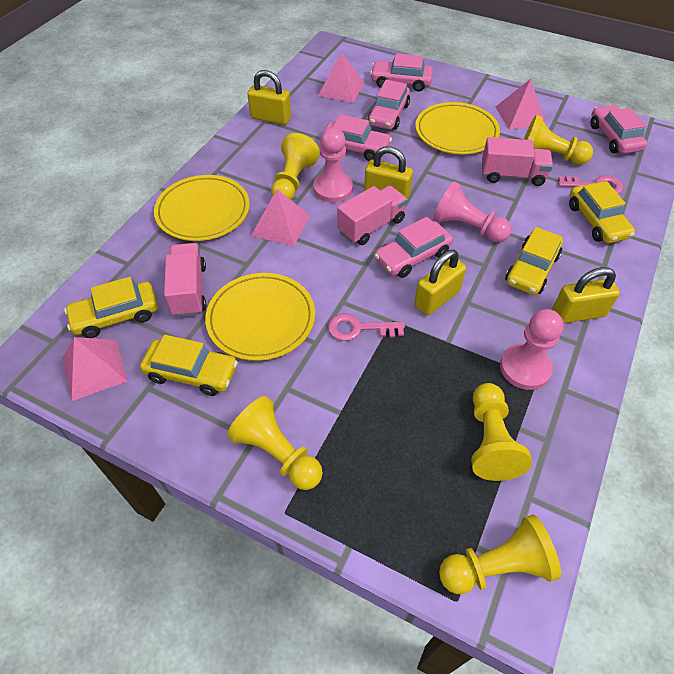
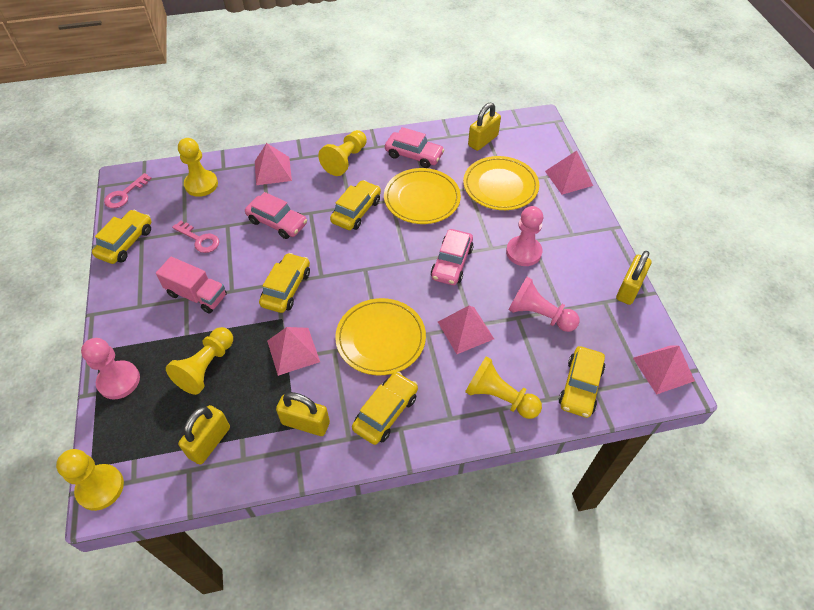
pink car: [321,114,392,161] [368,80,410,130] [370,53,433,91] [374,217,453,278] [591,105,647,154] = 5 -> [245,192,307,239] [385,127,445,168] [431,229,474,285] = 3
pink pyramid: [62,337,128,401] [251,189,310,246] [318,53,364,103] [496,79,545,130] = 4 -> [255,143,292,185] [267,327,320,376] [438,305,494,354] [545,151,593,195] [633,345,695,395] = 5
pink truck: [164,243,206,317] [337,186,407,245] [482,137,553,186] = 3 -> [156,257,227,314] = 1
yellow car: [64,277,158,338] [140,335,238,396] [505,227,563,295] [569,181,635,243] = 4 -> [92,210,152,264] [259,253,310,313] [330,180,381,230] [352,372,418,445] [558,346,605,418] = 5

